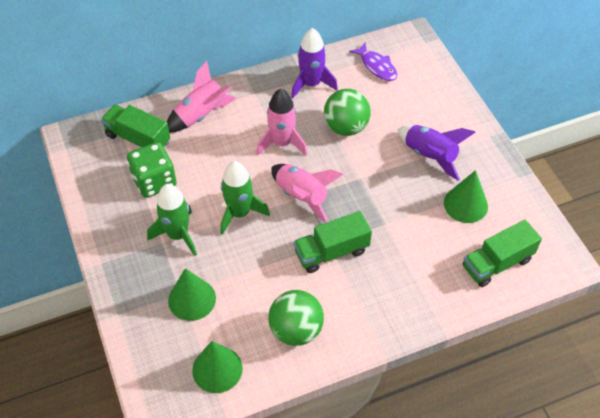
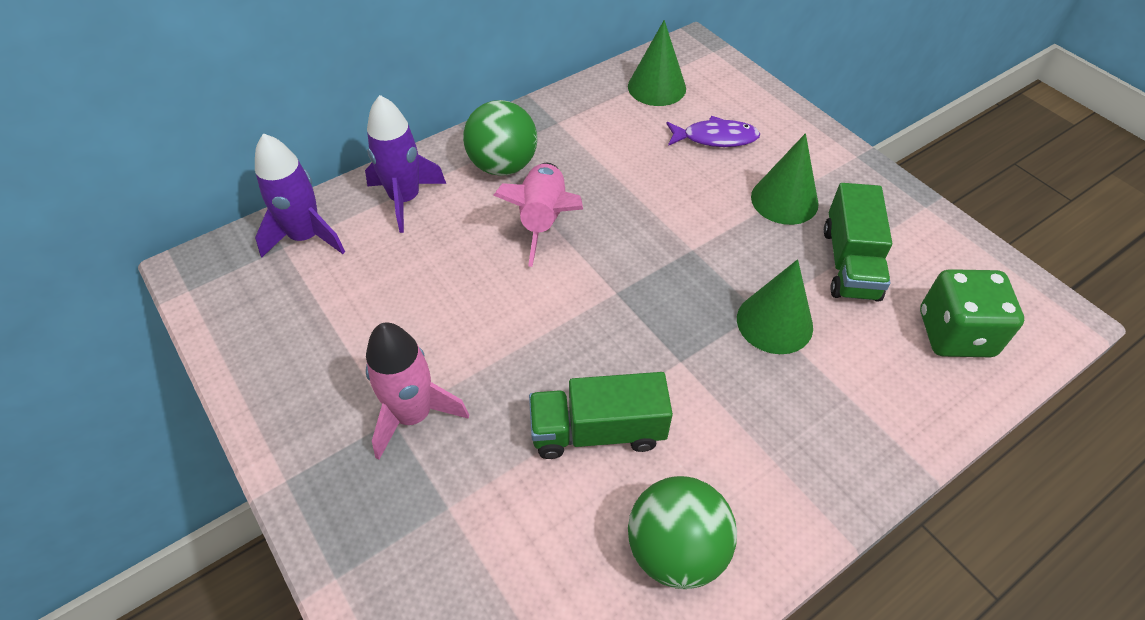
green rocket: [147,184,197,256] [221,161,270,235] = 2 -> none = 0
green truck: [101,104,170,148] [294,211,372,273] [463,220,542,287] = 3 -> [529,372,673,459] [824,183,892,302] = 2
pink rocket: [166,61,236,133] [257,89,307,155] [271,164,343,223] = 3 -> [366,322,469,460] [493,163,583,267] = 2

